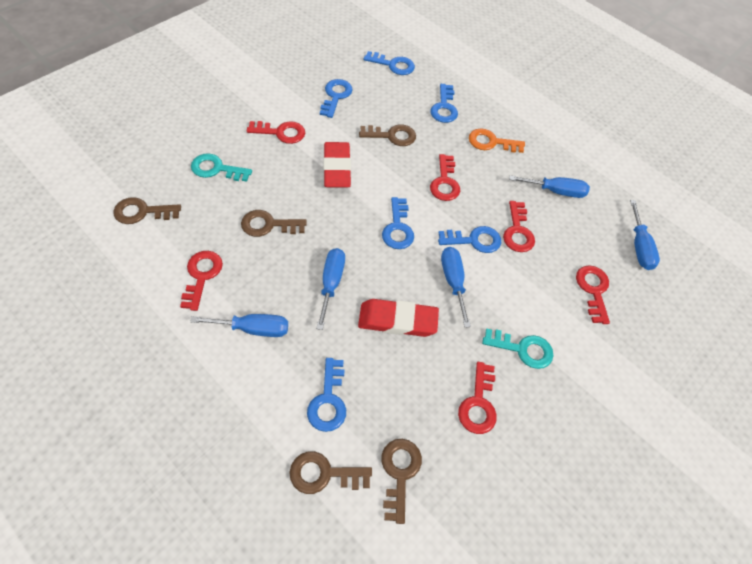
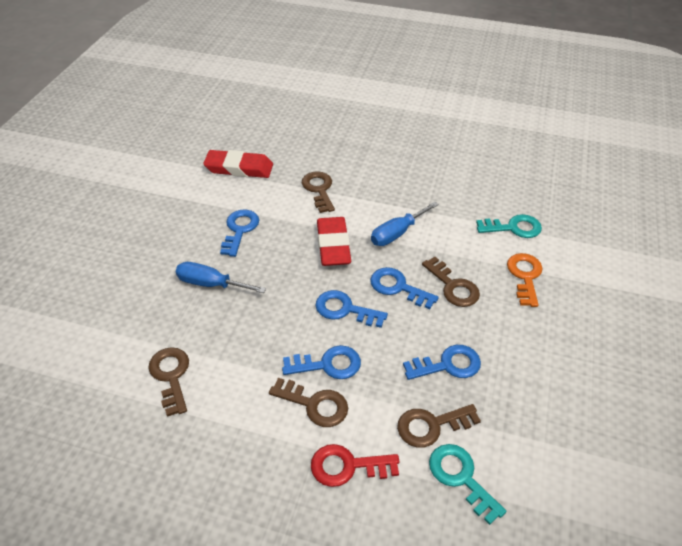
blue key: [307,358,346,432] [320,79,353,118] [364,51,415,75] [382,197,414,249] [430,84,458,123] [438,226,501,253] = 6 -> [220,210,259,257] [282,345,361,379] [315,290,388,328] [370,267,439,309] [403,345,481,380] = 5
blue screwdriver: [190,314,288,337] [316,248,345,330] [441,247,471,328] [509,176,590,198] [630,200,660,270] = 5 -> [176,262,266,293] [371,201,439,246] = 2
red key: [180,251,223,311] [247,121,305,144] [430,154,460,201] [458,362,497,434] [503,201,535,252] [576,266,610,324] = 6 -> [311,444,399,487] = 1

